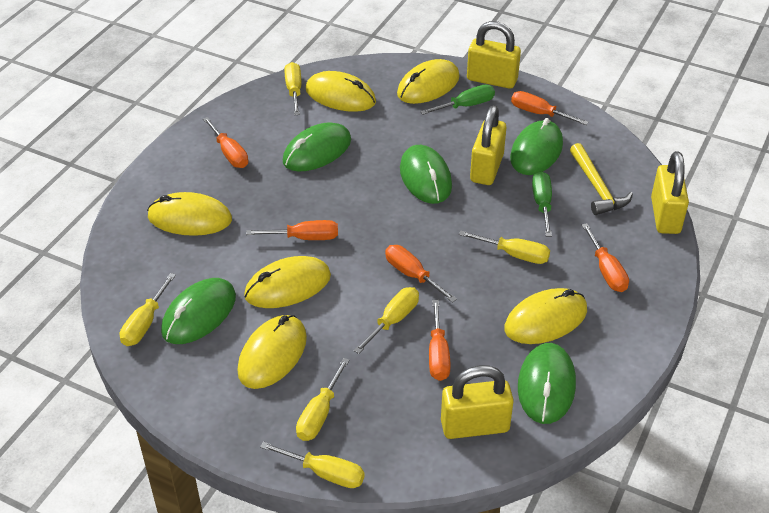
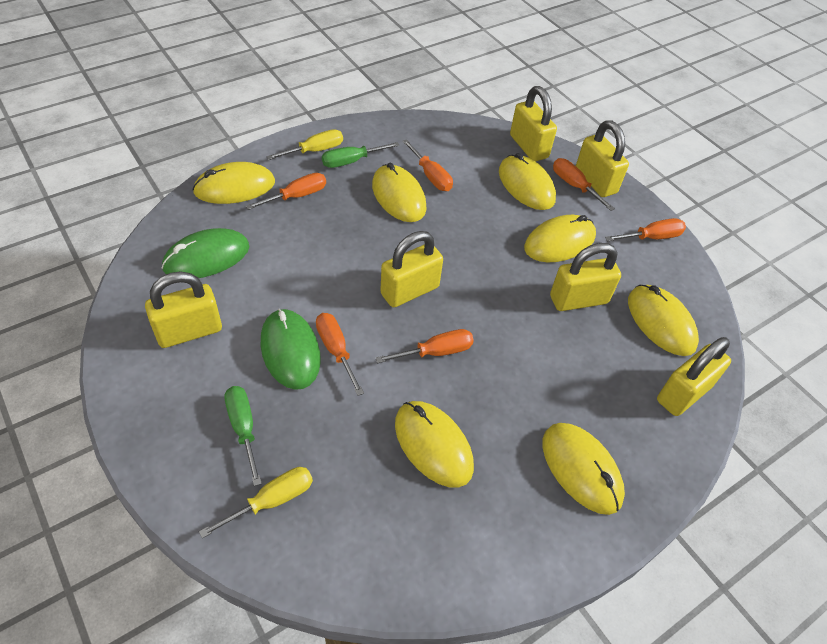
green mouse: [161,278,236,344] [283,122,351,172] [400,145,452,204] [510,118,563,175] [518,343,576,424] = 5 -> [162,228,249,278] [261,309,321,390] = 2
yellow hammer: [570,143,633,215] = 1 -> none = 0
yellow mouse: [147,192,232,236] [238,315,307,389] [244,256,331,308] [305,71,376,112] [397,59,460,104] [504,288,587,344] = 6 -> [192,162,275,204] [372,163,427,222] [395,401,474,488] [499,153,556,210] [524,215,596,262] [543,423,625,515] [628,285,699,356] = 7
yellow padlock: [441,365,514,439] [467,21,521,89] [470,105,506,185] [651,151,689,234] = 4 -> [145,272,222,348] [380,231,443,307] [510,86,557,161] [550,243,621,311] [576,120,629,197] [657,337,731,416] = 6
yellow screwdriver: [120,273,176,346] [260,441,365,488] [284,62,301,115] [296,358,350,441] [354,287,419,354] [459,231,550,264] = 6 -> [199,467,313,538] [266,129,343,160] = 2

